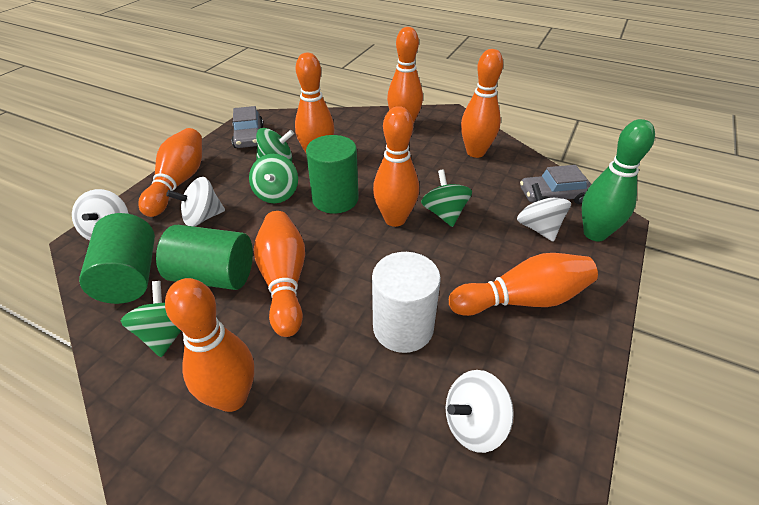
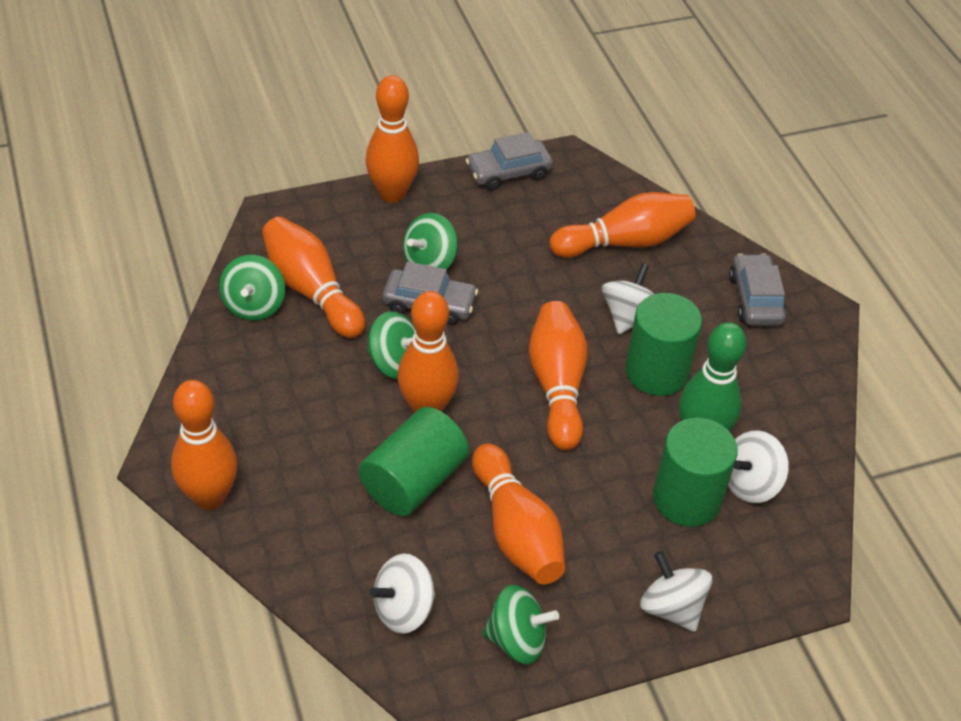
grey car: [232,106,263,148] [520,165,591,204] = 2 -> [382,261,478,325] [465,132,553,191] [729,254,787,326] = 3
orange bowling pin: [138,128,202,217] [165,278,254,412] [254,211,305,337] [295,53,335,153] [373,106,419,227] [387,27,423,124] [449,253,598,316] [461,49,503,158] = 8 -> [171,380,238,510] [262,217,365,338] [366,75,419,203] [398,291,459,413] [472,444,565,584] [529,301,588,450] [550,192,695,258] = 7
white cylinder: [372,252,441,353] = 1 -> none = 0

